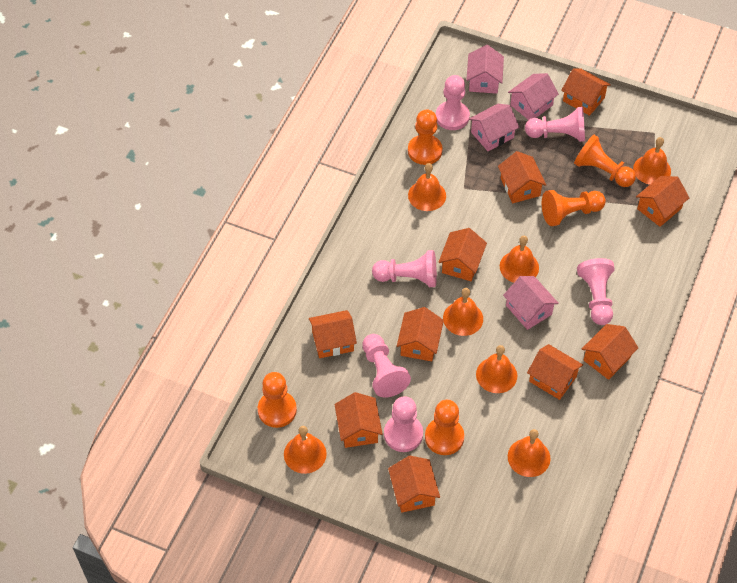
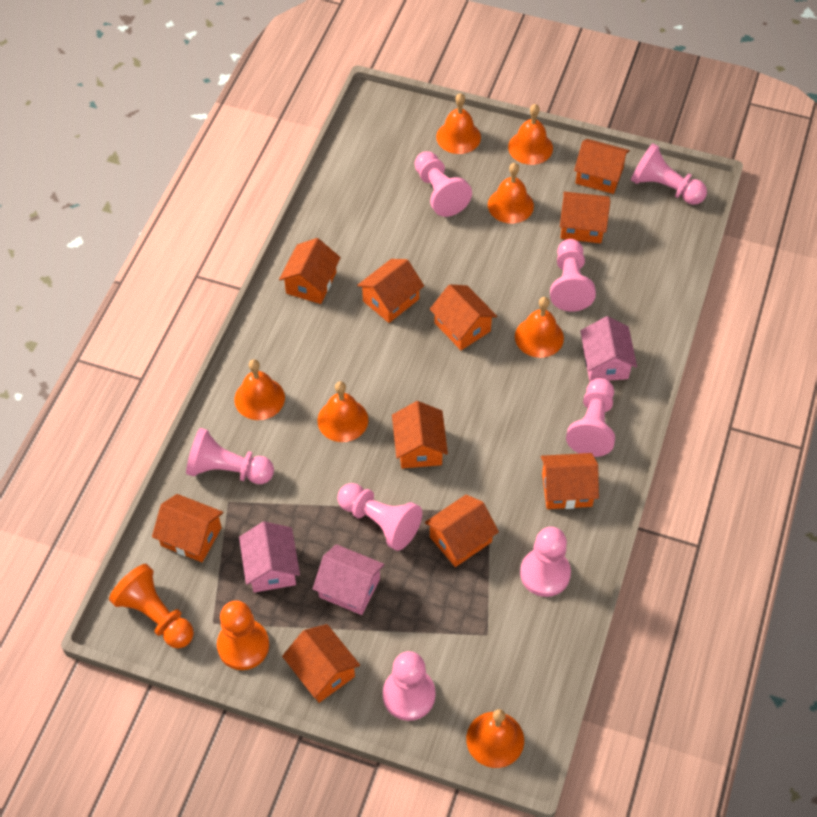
orange pawn: [258,372,297,428] [408,110,443,165] [425,400,464,455] [542,190,606,226] [574,135,636,187] = 5 -> [109,564,194,648] [217,600,269,670] = 2
pink house: [466,45,504,94] [469,104,519,151] [503,276,559,330] [508,73,559,120] = 4 -> [239,521,300,593] [313,544,384,615] [580,316,637,382] = 3
pink pawn: [362,334,411,398] [372,250,437,287] [384,396,423,452] [436,75,470,130] [525,107,585,142] [577,258,615,325] = 6 -> [186,428,274,484] [337,483,422,551] [383,651,435,721] [415,151,472,217] [520,527,571,597] [550,239,596,312] [566,378,615,457] [631,143,707,205] = 8

